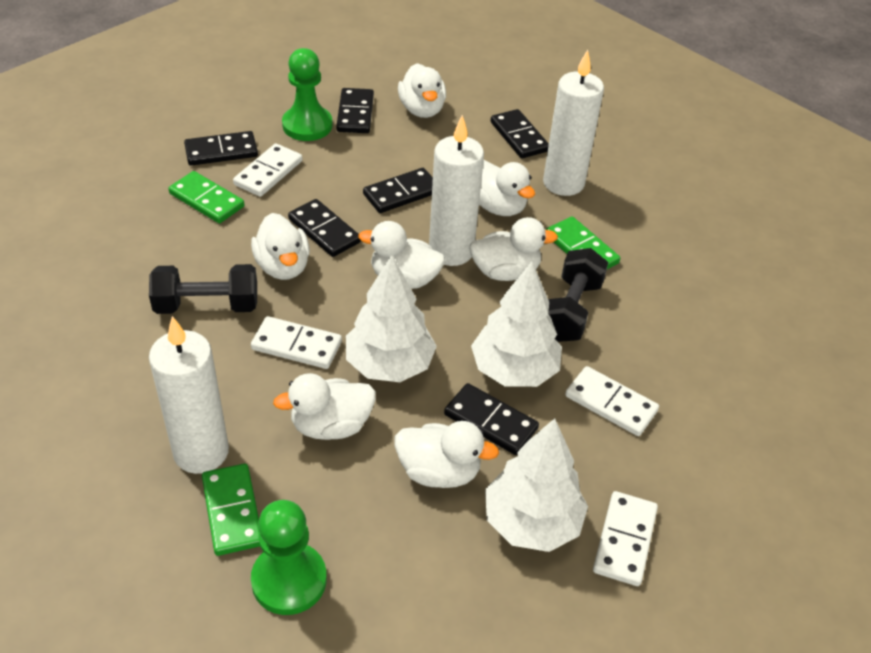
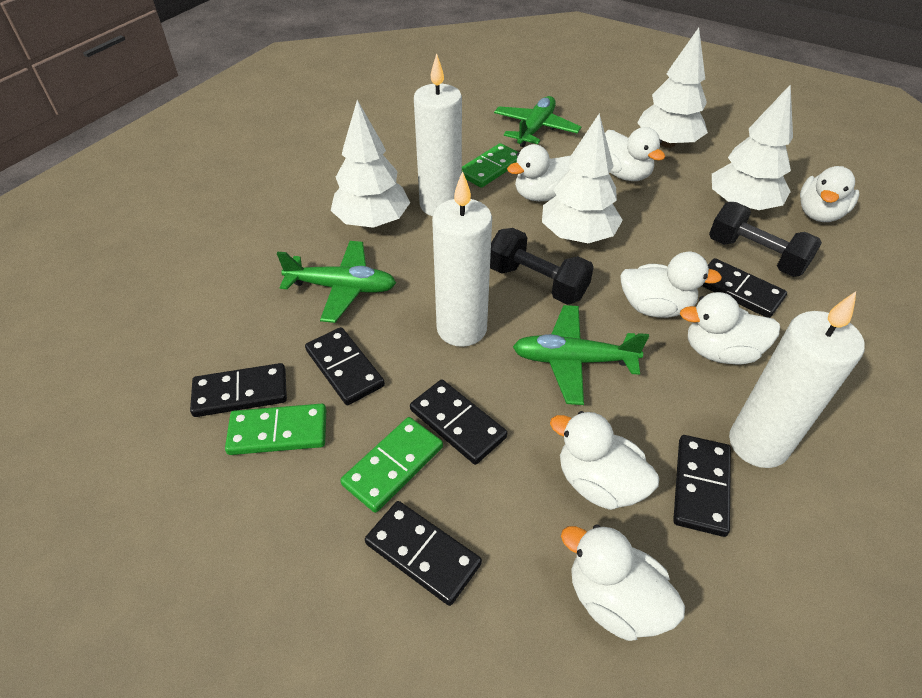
green pawn: [251,500,327,615] [282,48,333,141] = 2 -> none = 0
green plane: none = 0 -> [276,241,396,323] [494,96,581,147] [513,305,649,405] = 3
white domino: [233,143,302,197] [251,316,342,369] [565,366,659,436] [593,491,658,586] = 4 -> none = 0
white tree: [346,255,437,382] [471,262,562,387] [485,418,588,552] = 3 -> [331,100,410,228] [542,113,623,243] [637,28,708,148] [712,84,793,210] = 4

